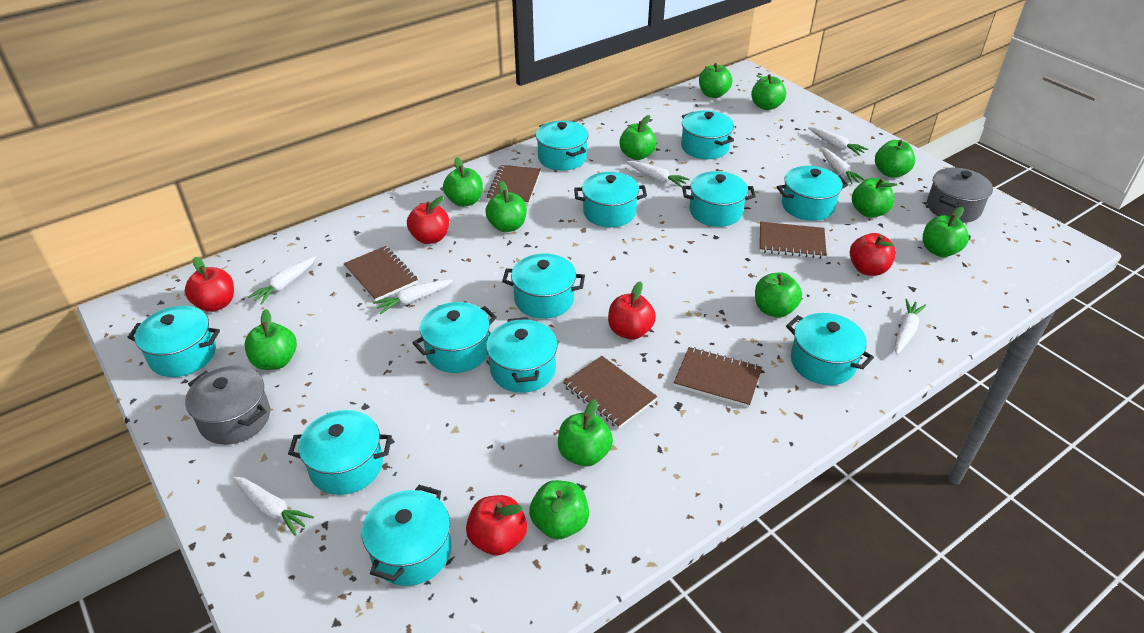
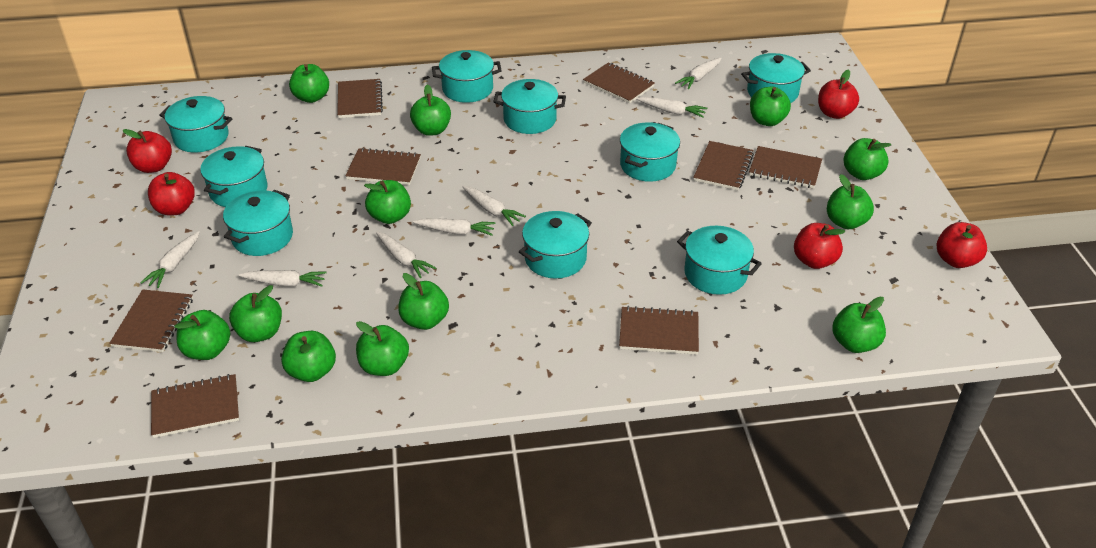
brown notebook: [344,246,418,301] [486,165,541,205] [563,356,657,429] [674,347,762,407] [760,222,827,259] = 5 -> [109,289,193,352] [151,374,239,438] [337,79,383,118] [345,148,421,185] [583,62,655,104] [619,306,699,355] [693,141,754,190] [749,146,822,188] = 8
grey pot: [185,366,270,445] [927,168,993,223] = 2 -> none = 0
turquoise pot: [127,306,220,377] [288,410,392,495] [362,485,451,586] [412,302,497,373] [486,317,558,393] [502,254,585,319] [536,121,589,171] [574,172,647,227] [681,110,734,159] [682,171,756,227] [777,166,848,221] [786,313,874,385] = 12 -> [159,96,232,153] [200,146,268,207] [223,190,293,256] [432,50,502,103] [493,79,566,134] [519,211,592,279] [620,122,680,182] [677,226,762,295] [741,53,811,103] = 9

